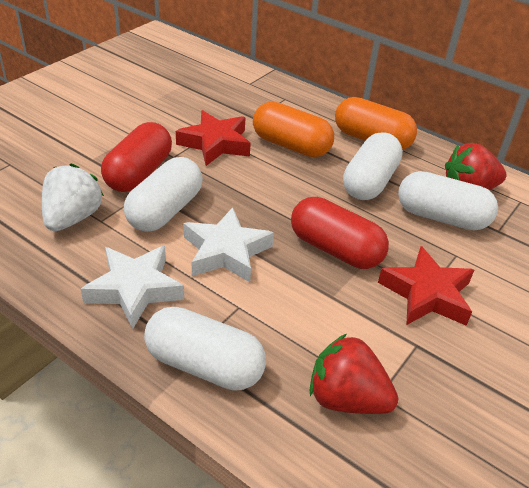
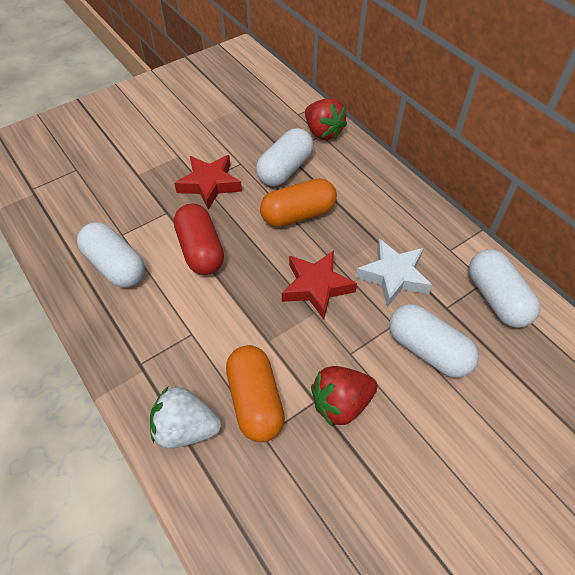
red capsule: [101,122,172,192] [291,197,389,269] = 2 -> [174,203,224,275] = 1
white star: [81,246,184,329] [184,207,274,282] = 2 -> [356,239,432,307] = 1

